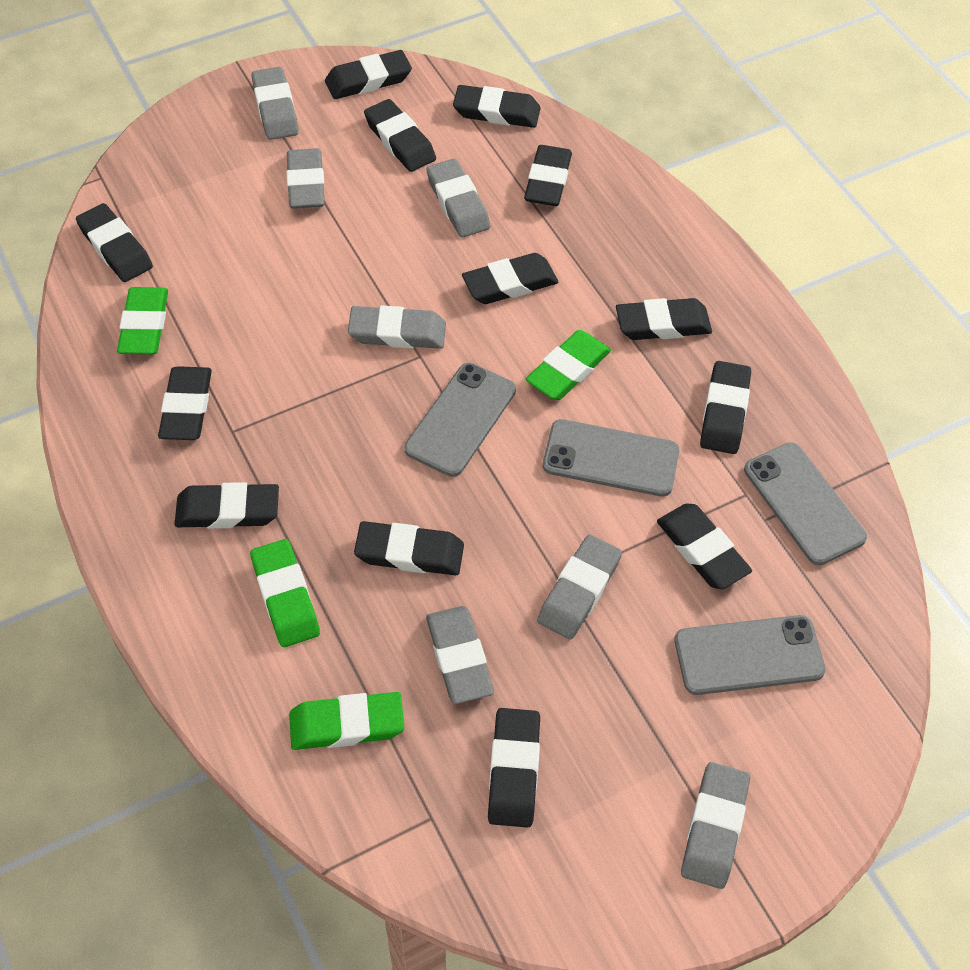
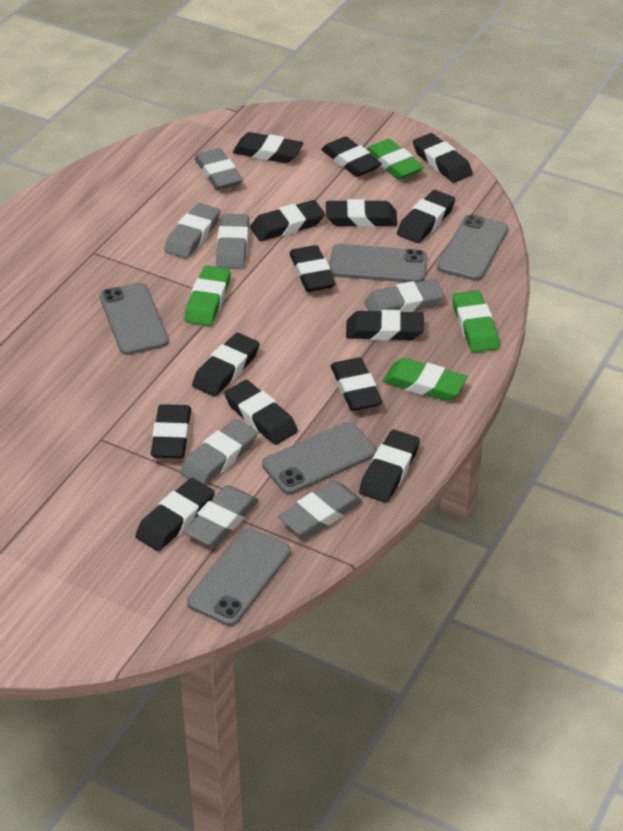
black eraser: [76,203,153,282] [158,366,212,440] [174,482,279,529] [325,50,412,99] [354,521,464,575] [364,99,436,172] [453,85,541,128] [462,253,558,304] [488,708,540,828] [524,145,572,206] [616,298,712,340] [657,504,752,589] [700,361,751,454] = 13 -> [135,478,215,551] [151,404,191,458] [192,333,260,397] [224,380,298,445] [233,132,303,163] [250,200,325,241] [289,245,336,292] [321,136,382,177] [326,199,397,227] [331,357,383,411] [346,310,424,341] [359,430,420,503] [397,190,455,243] [413,133,473,183] = 14
grey phone: [404,363,516,477] [543,419,679,497] [674,615,826,695] [744,442,867,565] = 4 -> [100,282,169,355] [187,528,291,626] [262,422,376,494] [329,244,427,283] [437,214,508,281] = 5

